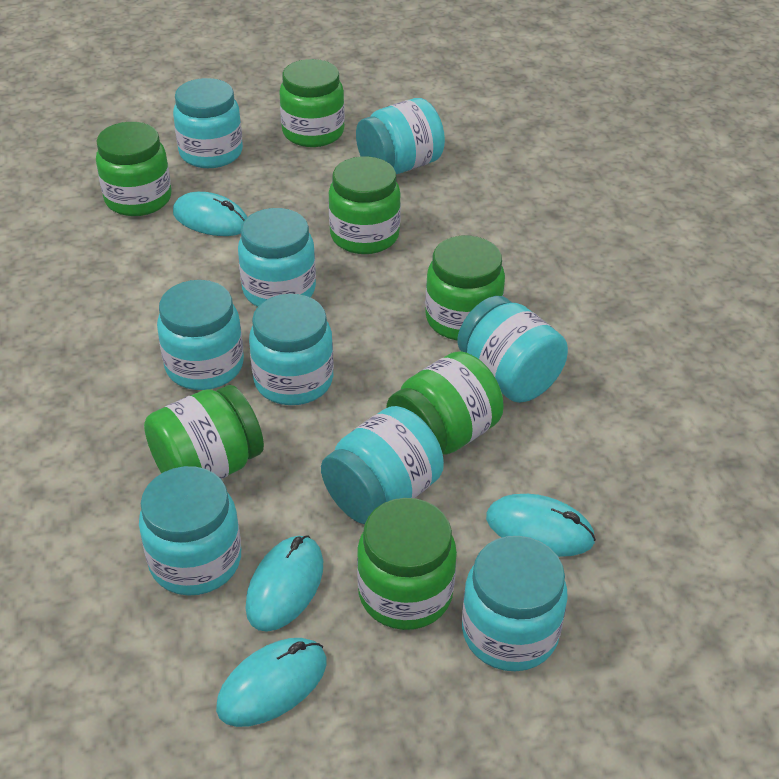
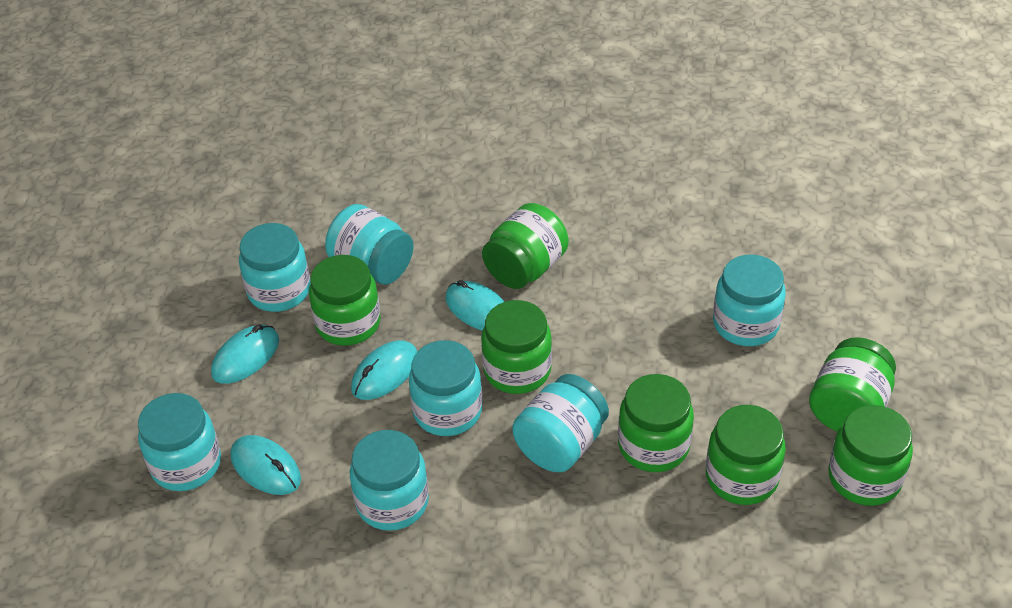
turquoise jar: [139,466,241,596] [157,280,244,390] [173,78,243,168] [238,208,316,307] [249,294,334,405] [321,406,444,524] [356,98,445,174] [457,296,568,403] [462,536,568,671] = 9 -> [138,393,221,491] [239,223,311,312] [325,204,414,285] [350,430,429,531] [409,340,482,436] [512,374,609,472] [713,255,786,346] = 7

